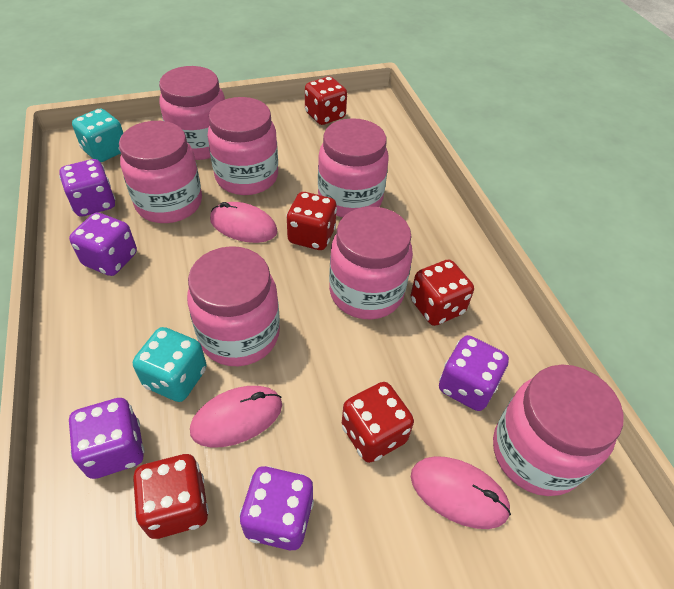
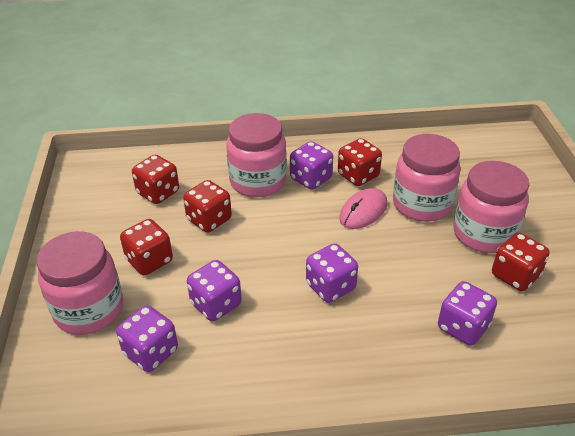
pink jar: [119,121,202,223] [159,66,225,160] [187,246,280,366] [208,97,278,195] [318,118,389,217] [329,207,413,319] [493,365,624,496] = 7 -> [37,231,123,335] [226,113,287,197] [393,134,461,222] [453,161,529,253] = 4
pink mouse: [190,386,282,447] [210,202,278,243] [411,456,511,529] = 3 -> [339,188,387,229] = 1
turquoise dice: [72,108,123,162] [133,327,207,402] = 2 -> none = 0

